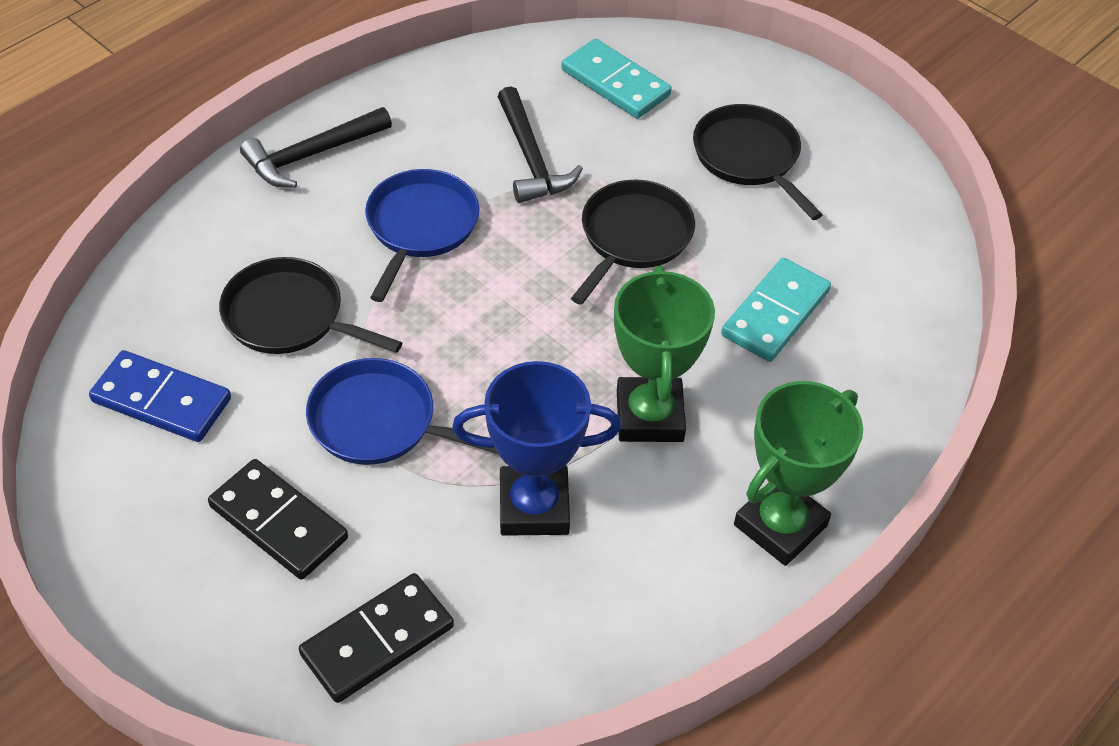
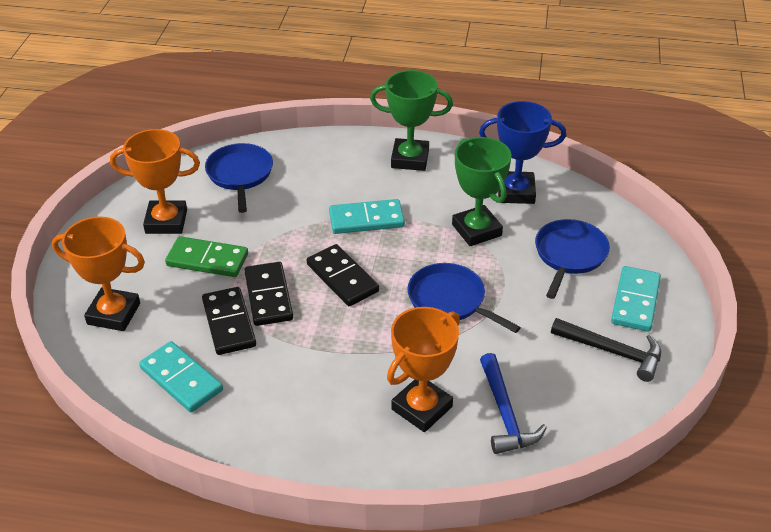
black domino: [208,459,348,580] [299,573,454,703] = 2 -> [202,287,256,355] [244,262,293,326] [307,244,379,306] = 3
black hammer: [240,107,392,188] [498,86,583,203] = 2 -> [551,318,661,382] = 1
black pan: [219,257,403,354] [571,180,695,305] [693,104,823,220] = 3 -> none = 0
blue domino: [89,350,231,442] = 1 -> none = 0
blue hammer: none = 0 -> [480,353,547,454] = 1
blue pan: [306,358,498,465] [365,169,479,302] = 2 -> [205,143,273,213] [408,263,521,333] [535,219,610,299] = 3
green domino: none = 0 -> [165,236,248,277] = 1
orange trophy: none = 0 -> [52,216,145,331] [110,129,200,234] [387,307,460,432] = 3
turquoise domino: [561,39,672,118] [721,258,831,362] = 2 -> [139,341,223,412] [329,199,405,234] [611,266,661,332] = 3

